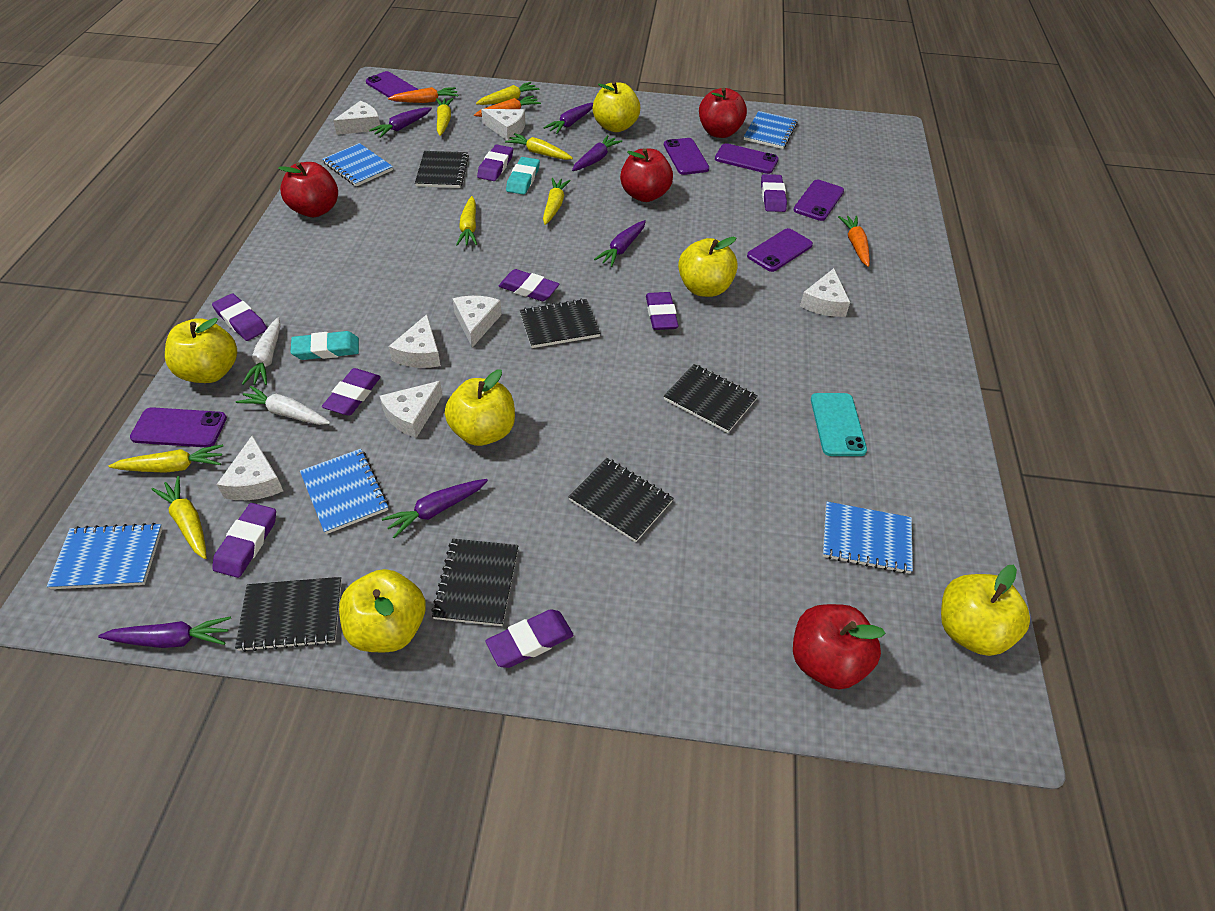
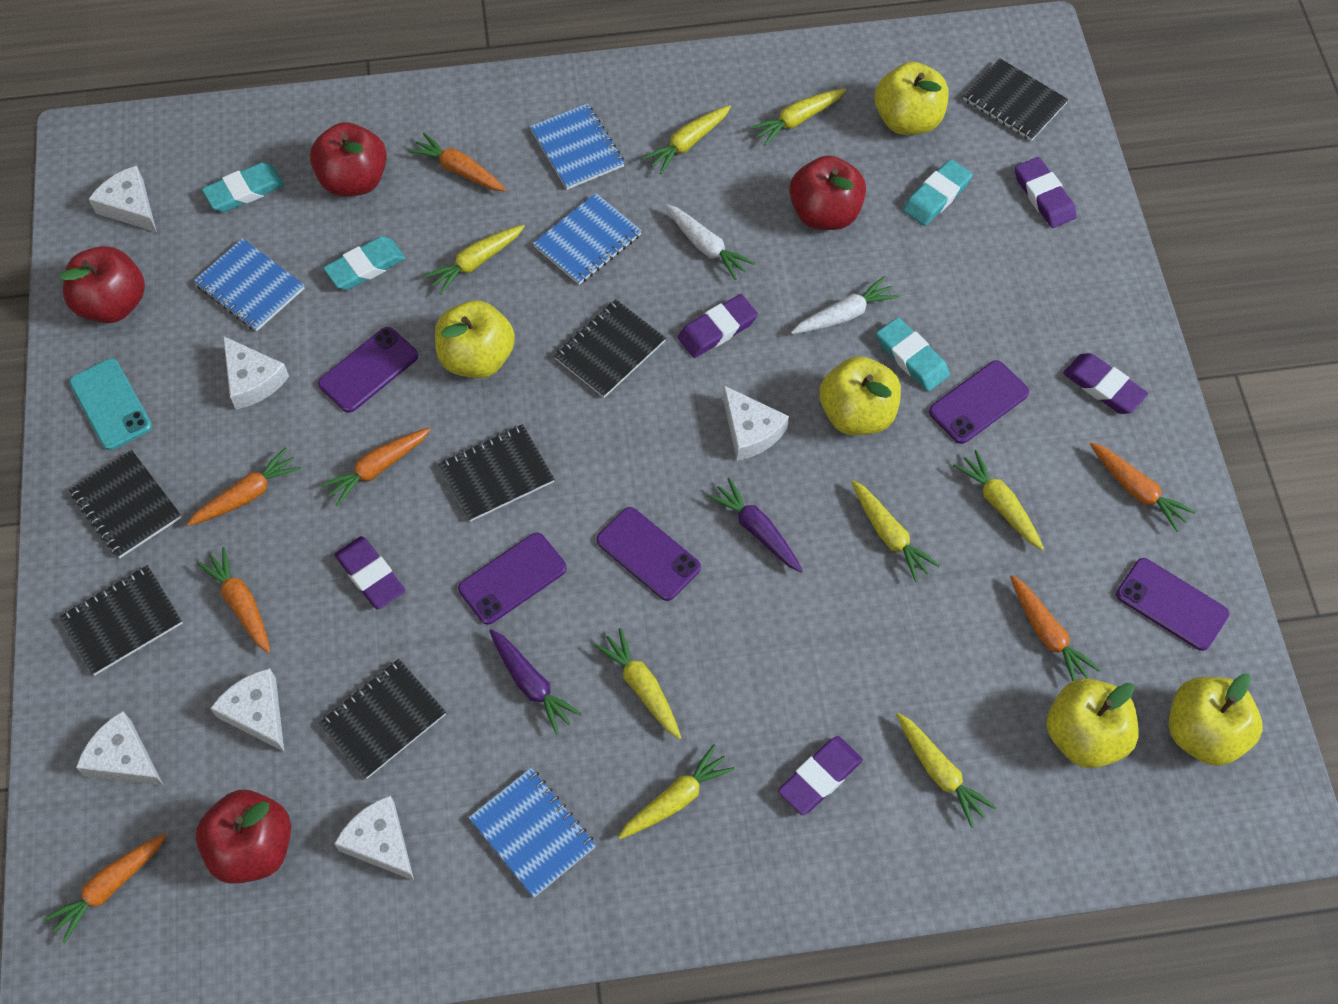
blue notebook: [47,523,163,589] [300,449,389,534] [322,143,393,187] [744,111,798,149] [823,502,913,574] = 5 -> [194,238,305,331] [469,768,596,898] [530,103,625,190] [533,193,642,285] = 4
orange carrot: [388,87,458,103] [474,95,541,117] [838,216,870,267] = 3 -> [43,833,167,944] [187,447,302,526] [196,547,270,653] [320,428,431,507] [408,133,506,191] [1010,575,1100,681] [1090,442,1196,532] = 7
purple carrot: [98,616,231,648] [369,107,432,138] [382,479,488,538] [544,103,593,134] [572,135,622,171] [594,220,646,267] = 6 -> [489,629,582,734] [707,478,803,572] = 2
purple eraser: [212,293,267,341] [212,503,276,578] [322,368,381,415] [477,145,513,181] [486,609,573,668] [499,269,559,301] [646,292,678,330] [761,174,787,212] = 8 -> [334,536,405,609] [678,294,758,358] [778,736,863,815] [1015,157,1076,228] [1063,353,1148,414] = 5
purple phone: [130,407,227,447] [366,71,418,102] [664,138,709,175] [715,143,779,174] [747,228,813,272] [793,180,844,221] = 6 -> [318,327,418,413] [458,533,567,625] [596,507,701,601] [929,360,1029,444] [1116,558,1229,651] = 5
turquoise eraser: [291,331,359,360] [506,157,540,195] = 2 -> [202,163,284,212] [323,236,405,290] [876,317,950,391] [903,159,973,226] = 4
white cheese: [217,435,283,500] [333,101,380,135] [380,381,443,438] [389,314,441,368] [452,296,502,348] [481,109,525,141] [800,268,850,317] = 7 -> [76,711,164,786] [88,166,157,232] [210,668,284,752] [223,336,289,409] [334,796,414,881] [723,386,789,461] = 6
yellow apple: [165,318,237,383] [339,569,426,652] [445,370,515,446] [593,81,640,132] [678,237,738,297] [941,565,1030,656] = 6 -> [435,300,515,378] [819,356,901,435] [875,62,948,135] [1046,678,1139,768] [1169,674,1262,766] = 5
yellow carrot: [109,444,223,473] [151,476,207,559] [436,98,453,136] [456,196,477,246] [476,82,539,105] [505,133,573,160] [543,178,571,225] = 7 -> [424,225,525,295] [594,628,681,739] [618,744,735,839] [642,105,731,174] [749,88,846,146] [851,480,940,582] [896,713,997,827] [953,450,1044,550] = 8

